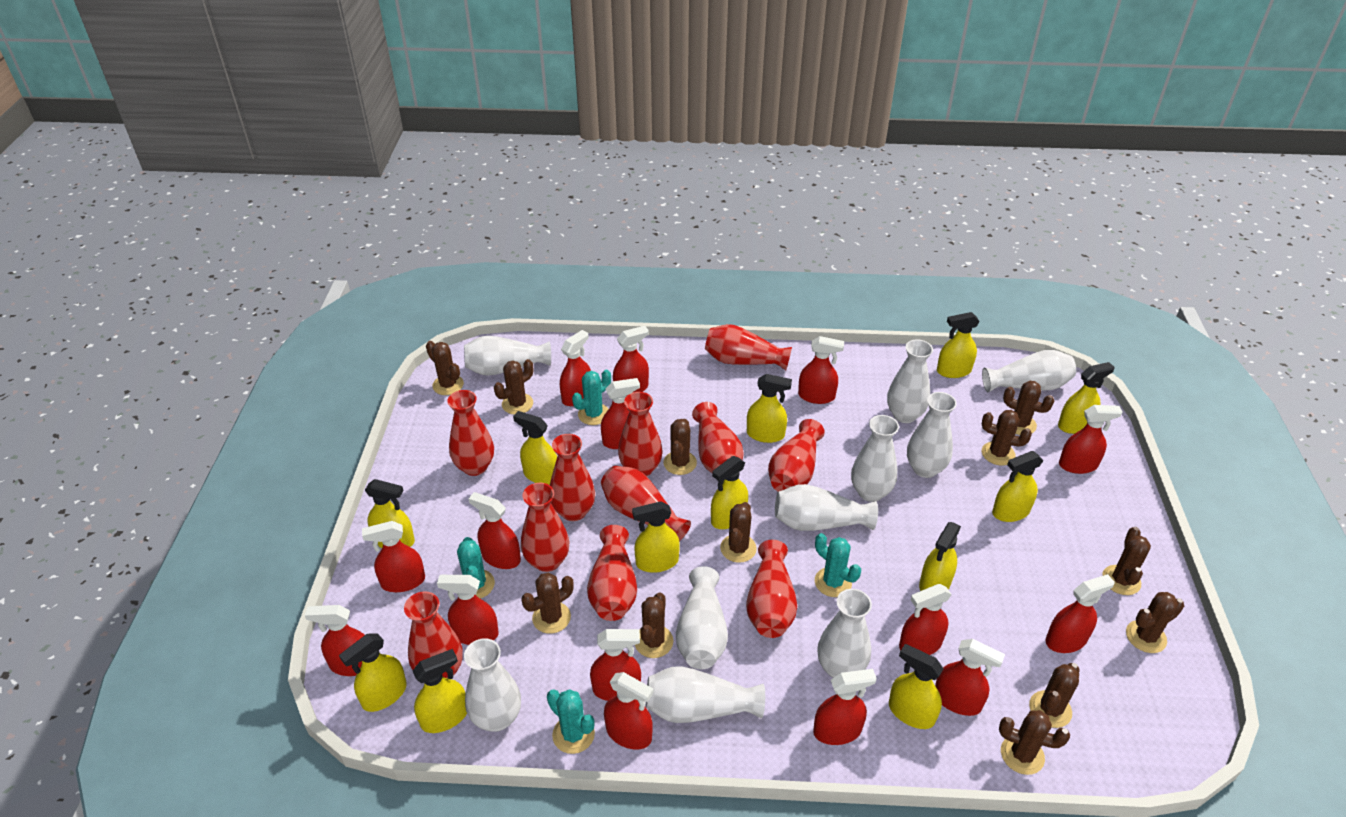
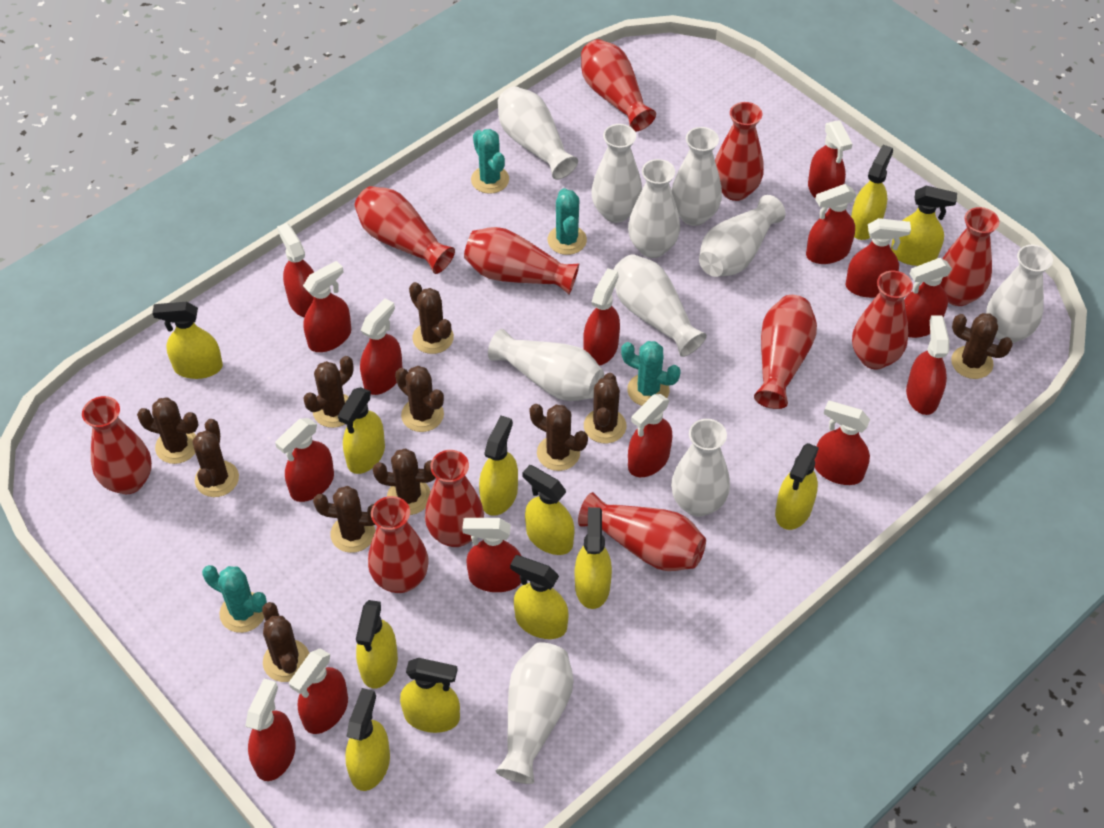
brown cactus: [426,341,464,395] [494,359,533,415] [521,573,574,634] [635,592,673,658] [663,419,697,475] [720,502,757,563] [982,410,1032,466] [999,710,1070,775] [1003,381,1054,435] [1029,663,1080,728] [1102,527,1151,595] [1126,592,1184,653] = 12 -> [137,397,199,464] [192,419,239,497] [262,602,309,682] [303,356,354,428] [313,486,375,553] [373,448,436,515] [395,366,444,432] [409,282,454,354] [530,404,588,471] [584,373,626,443] [951,313,1013,379] = 11

